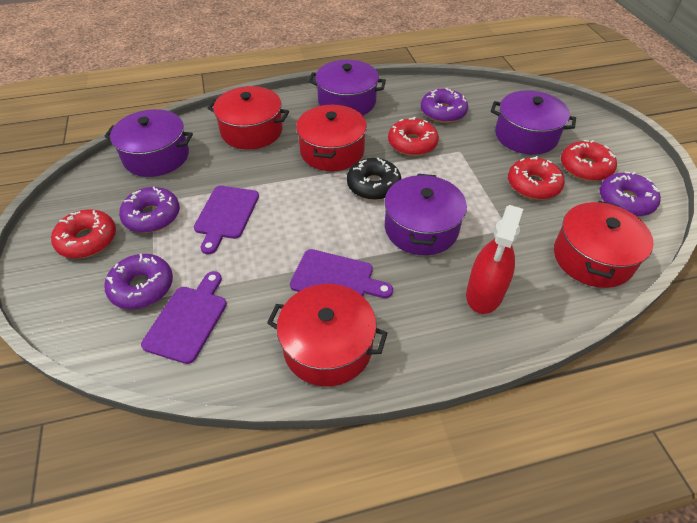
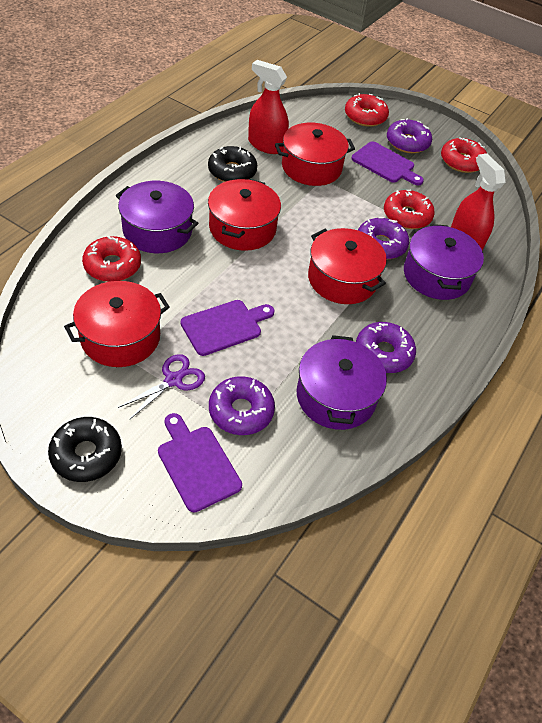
black donut: [347,158,401,200] = 1 -> [48,417,122,482] [208,146,257,182] = 2
purple pot: [105,109,193,177] [308,60,386,115] [385,174,467,255] [491,90,576,155] = 4 -> [116,181,198,253] [297,335,387,430] [404,224,484,300] = 3
purple scissors: none = 0 -> [118,354,205,420] = 1
red spray bottle: [466,205,523,314] = 1 -> [248,60,289,154] [451,153,506,250] = 2

